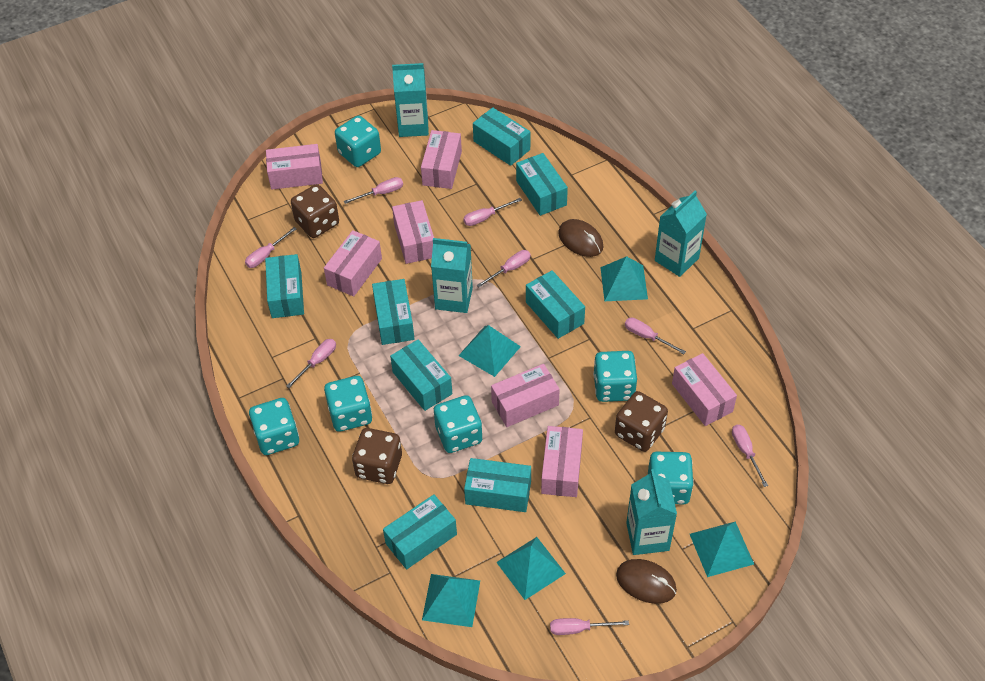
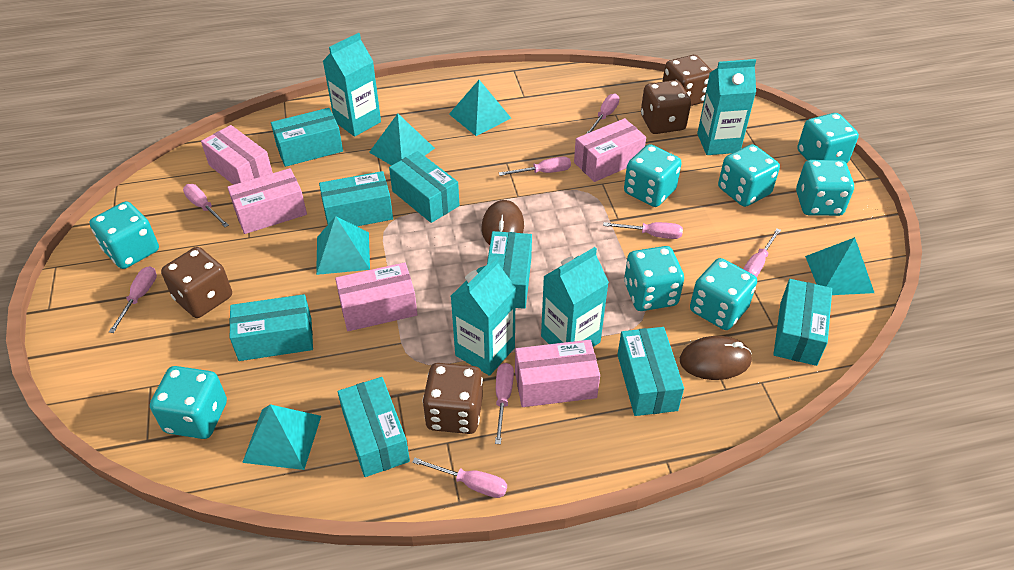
brown dice: [291,184,339,238] [352,428,402,484] [615,391,668,452] = 3 -> [161,247,232,318] [423,363,483,434] [641,80,691,134] [662,55,712,106] = 4
pink box: [266,144,323,190] [324,230,382,297] [392,200,434,264] [421,130,462,189] [491,364,560,427] [541,426,583,497] [672,353,737,426] = 7 -> [201,125,273,185] [227,168,307,234] [335,262,418,331] [515,340,600,407] [574,118,646,182] = 5
turquoise dice: [249,398,299,455] [324,376,372,432] [335,115,381,167] [434,395,482,453] [593,351,637,402] [648,452,694,504] = 6 -> [90,201,159,269] [150,366,227,439] [624,144,682,207] [624,246,684,311] [690,258,757,330] [718,144,780,207] [796,160,854,216] [797,113,859,163] = 8

